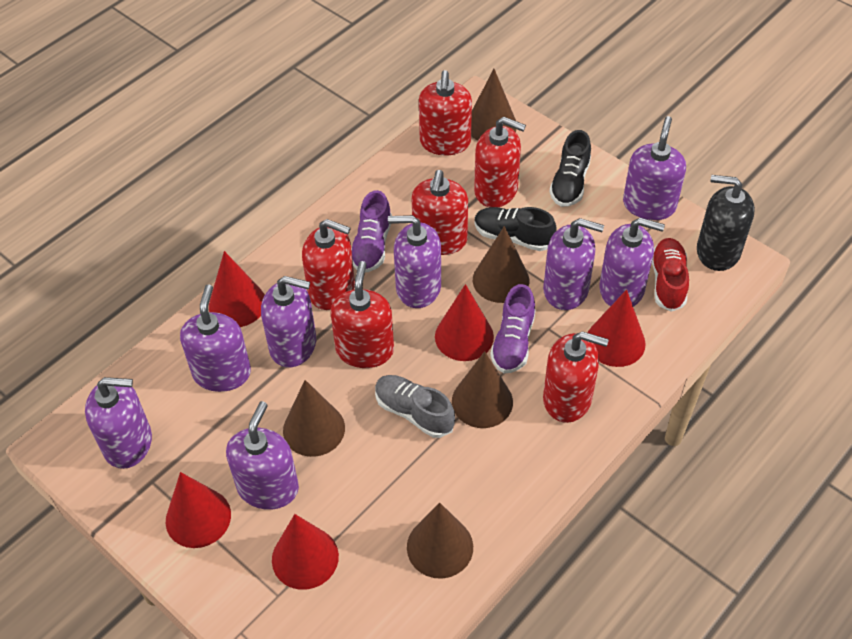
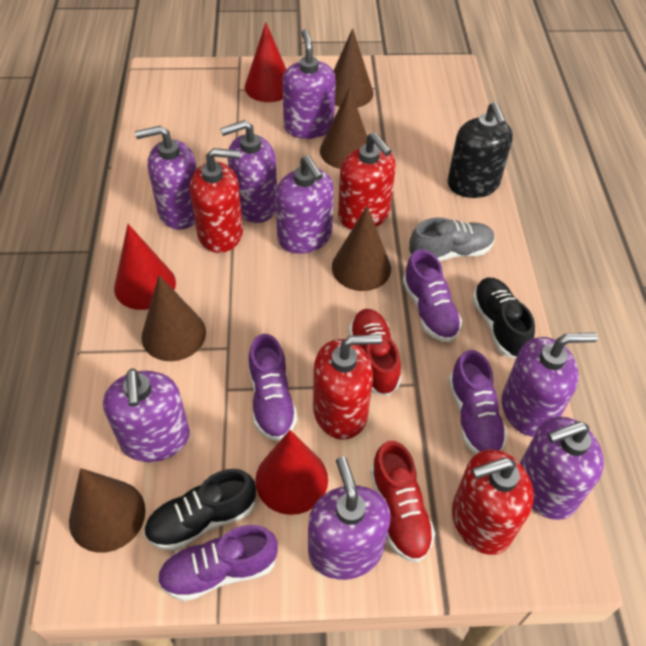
purple shoe: [351,190,392,272] [490,284,536,373] = 2 -> [157,525,278,601] [248,334,297,441] [403,249,462,342] [449,350,507,454] = 4
red cone: [166,472,231,548] [209,251,265,327] [272,514,339,590] [435,284,494,361] [588,290,646,367] = 5 -> [114,224,176,310] [245,22,287,102] [255,430,328,515] = 3
red shoe: [652,238,689,312] = 1 -> [349,309,401,396] [370,441,435,562] = 2
red soap dispenser: [302,219,355,310] [331,261,394,368] [412,170,468,255] [419,70,472,155] [474,117,526,207] [543,331,609,423] = 6 -> [190,148,243,253] [313,334,382,440] [338,132,396,230] [452,449,534,555] = 4

